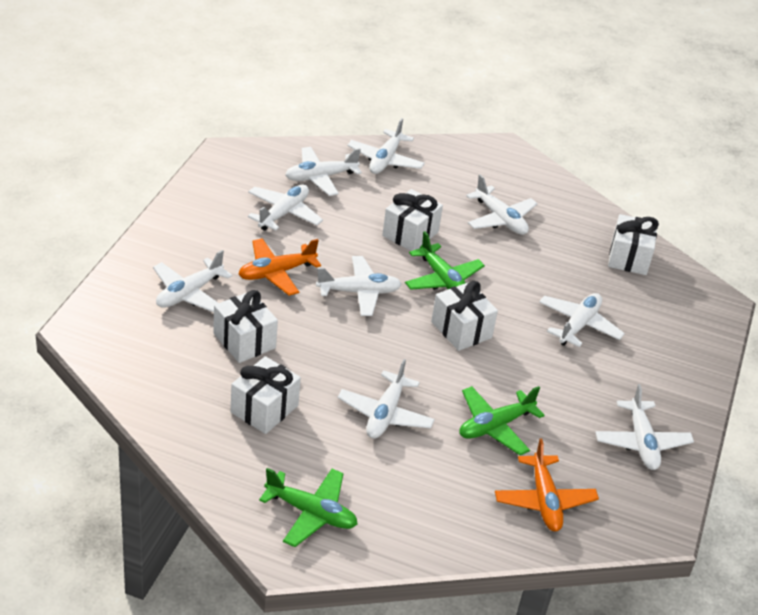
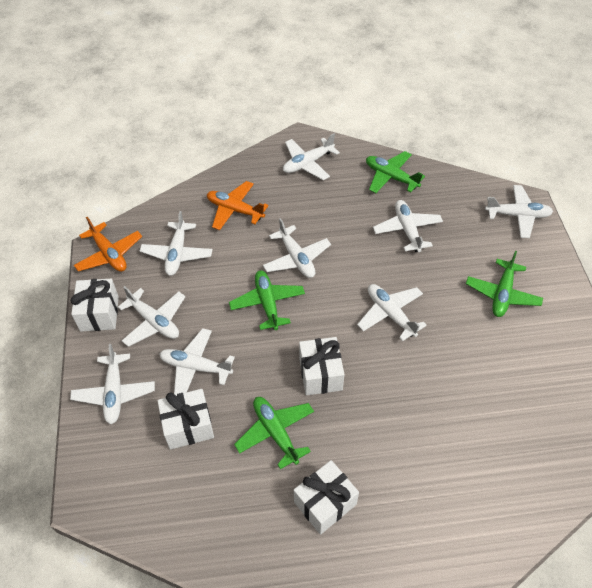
green plane: [259,468,358,547] [405,231,485,290] [459,386,545,455] = 3 -> [229,270,305,330] [234,397,314,469] [366,151,425,193] [466,251,543,317] = 4
white gift: [213,290,278,363] [230,356,301,434] [382,189,443,251] [431,281,498,351] [608,214,659,275] = 5 -> [71,279,119,332] [158,389,214,450] [294,460,359,535] [299,337,344,395] = 4

